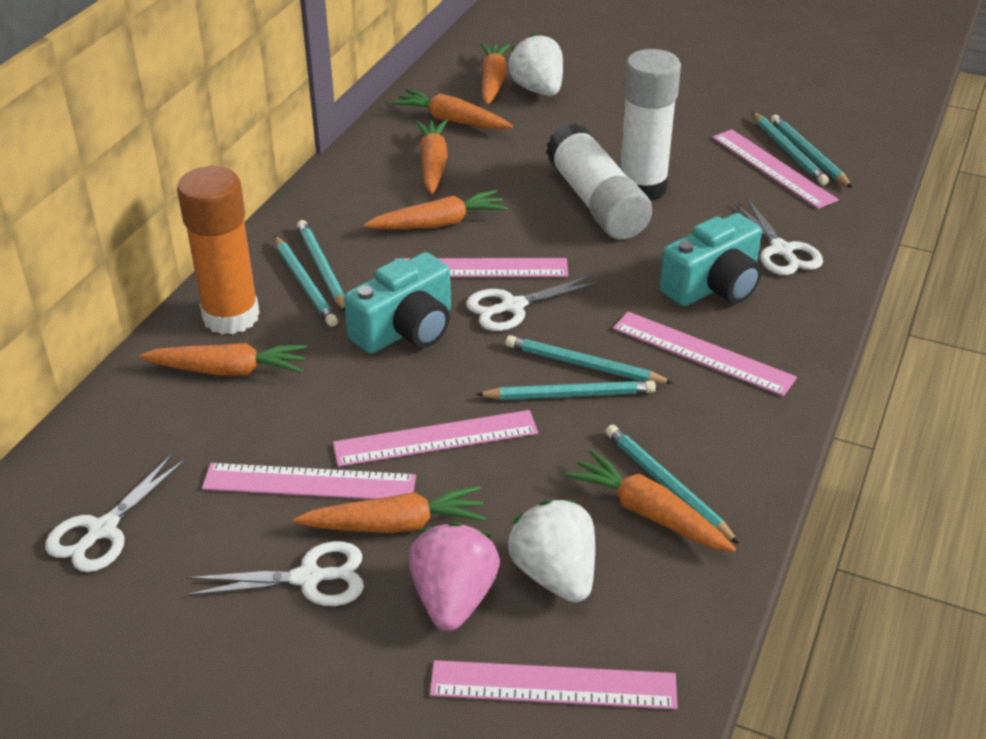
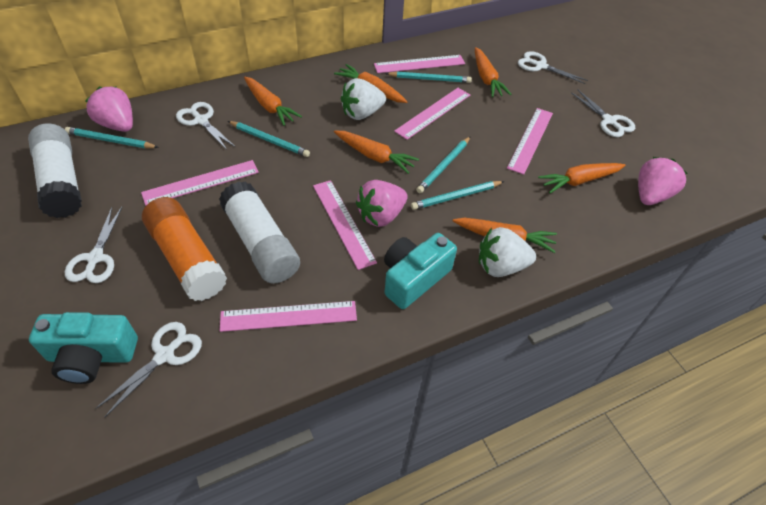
orange carrot: [139,343,307,375] [293,486,486,533] [364,190,508,229] [391,89,513,130] [415,119,448,194] [481,43,510,105] [565,449,736,552] = 7 -> [244,77,302,126] [334,64,407,103] [334,130,419,174] [453,218,557,253] [475,47,511,97] [538,163,626,193] = 6
pink strawberry: [409,522,500,631] = 1 -> [85,86,133,132] [356,180,408,227] [638,157,688,205] = 3
turquoise pencil: [274,236,338,327] [297,220,345,311] [475,380,656,400] [505,335,673,384] [605,425,739,544] [752,112,829,185] [770,115,852,188] = 7 -> [65,127,159,148] [228,121,310,157] [385,71,472,83] [411,181,505,210] [416,136,471,193] = 5
white scissors: [45,454,186,572] [185,541,364,606] [466,275,601,331] [734,198,823,275] = 4 -> [65,207,122,283] [95,322,202,417] [176,102,235,150] [518,51,588,84] [571,89,635,137] = 5

